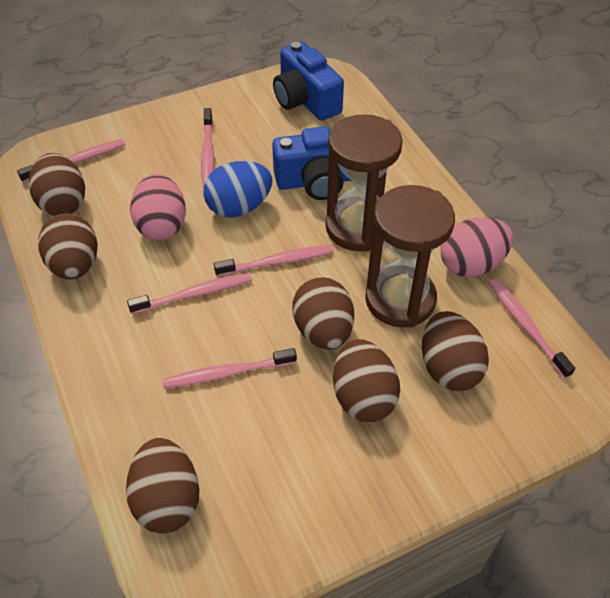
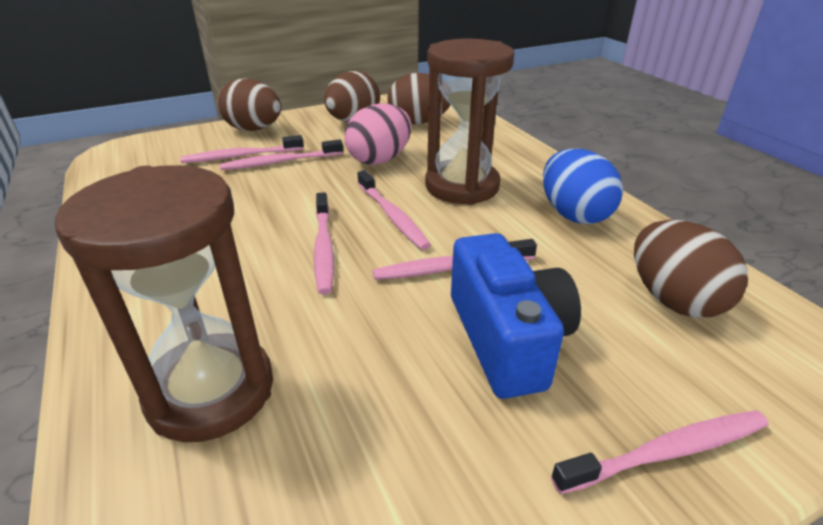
blue camera: [272,126,352,200] [273,42,344,121] = 2 -> [451,233,581,399] = 1
brown egg: [29,153,85,216] [38,214,98,280] [126,438,199,533] [293,277,354,350] [333,339,400,422] [422,311,489,391] = 6 -> [218,78,281,131] [324,71,380,122] [388,73,450,125] [634,220,748,318] = 4
pink egg: [130,174,186,240] [440,217,513,277] = 2 -> [344,104,411,165] = 1

